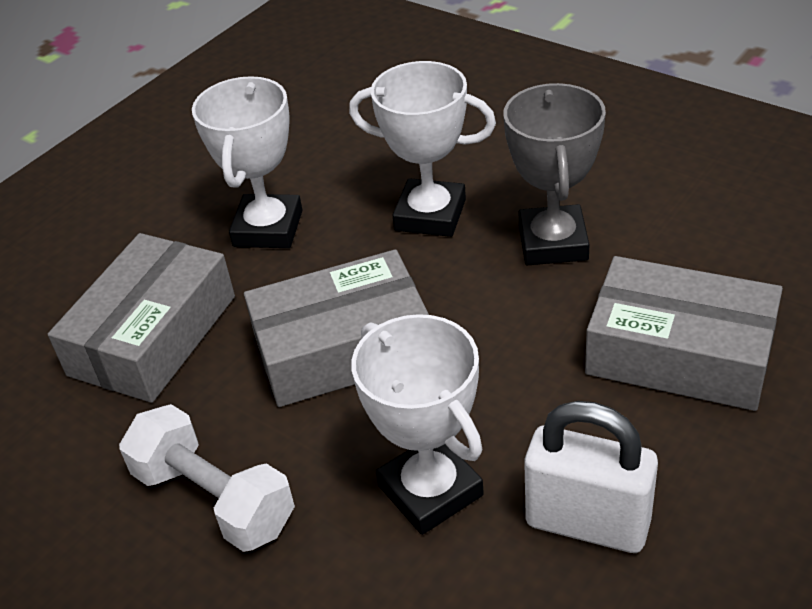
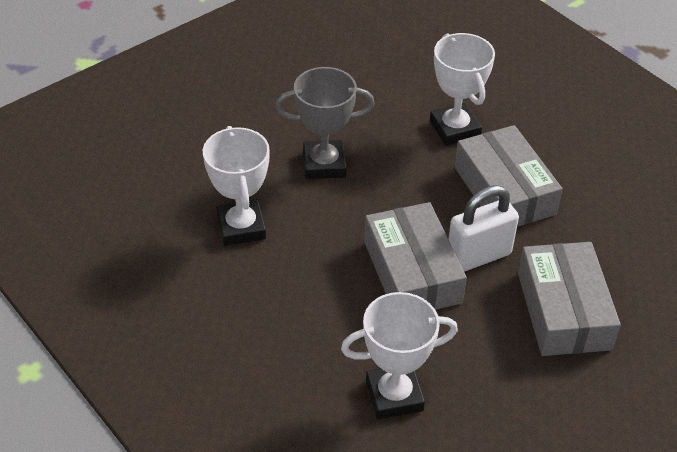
white dumbbell: [119,404,295,552] = 1 -> none = 0

